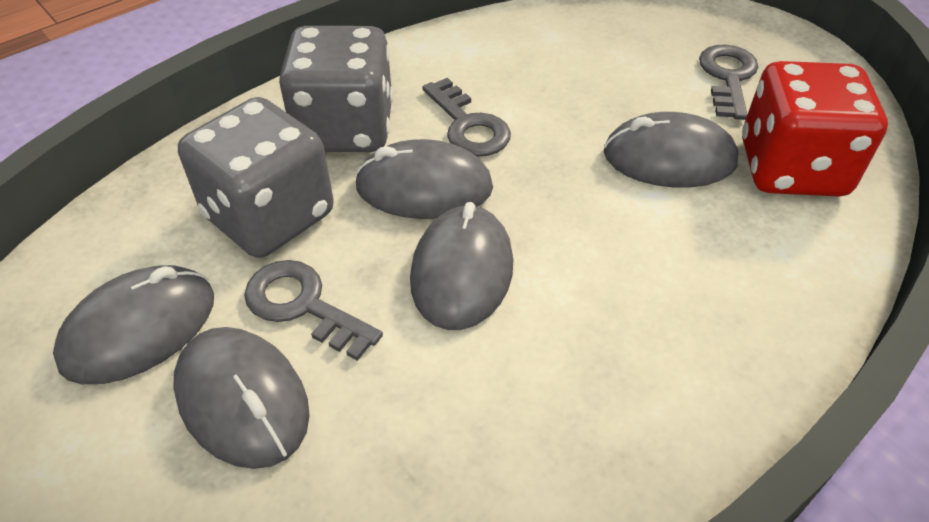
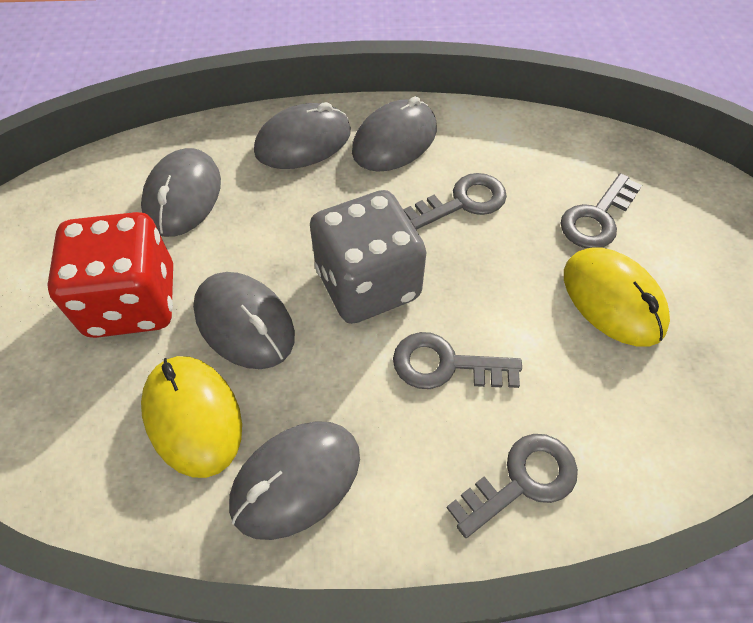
grey dice: [178,97,334,258] [279,26,393,152] = 2 -> [310,190,426,324] = 1
grey key: [244,260,383,361] [422,78,511,156] [699,44,758,120] = 3 -> [393,332,522,389] [403,173,507,230] [446,434,578,538] [561,173,642,248] = 4
yellow mouse: none = 0 -> [141,356,242,478] [564,247,670,347] = 2

